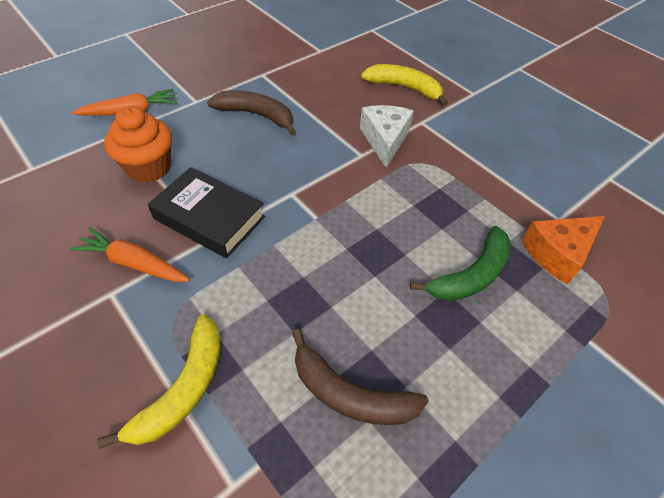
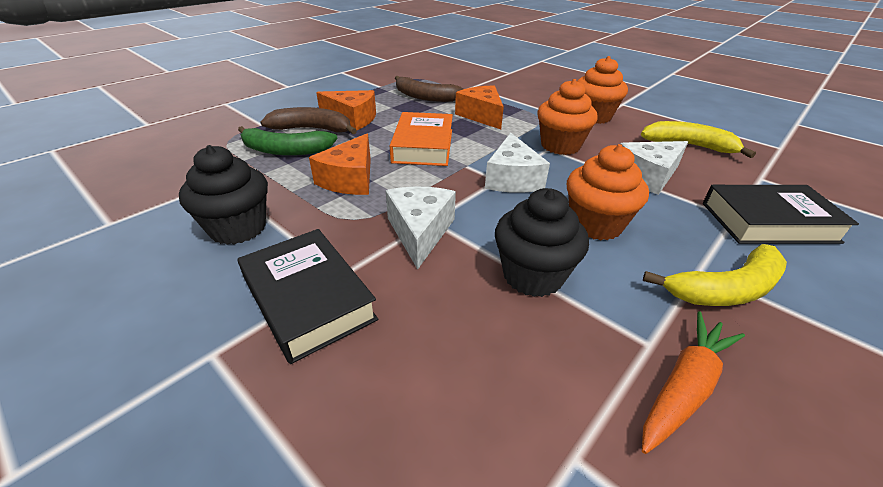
black book: [148,167,265,258] = 1 -> [238,229,378,364] [703,185,859,244] = 2
black cupcake: none = 0 -> [179,145,268,245] [495,188,589,297] = 2
orange book: none = 0 -> [390,112,453,166] = 1
orange carrot: [69,227,190,282] [72,89,177,116] = 2 -> [642,311,745,454] = 1
orange cheese: [521,216,605,285] = 1 -> [309,134,371,195] [316,90,376,130] [455,86,504,129] = 3
orange cupcake: [104,106,172,183] = 1 -> [537,79,598,155] [567,144,649,240] [577,56,628,124] = 3
white cheese: [360,105,414,168] = 1 -> [386,187,456,270] [485,133,550,193] [620,141,688,195] = 3

